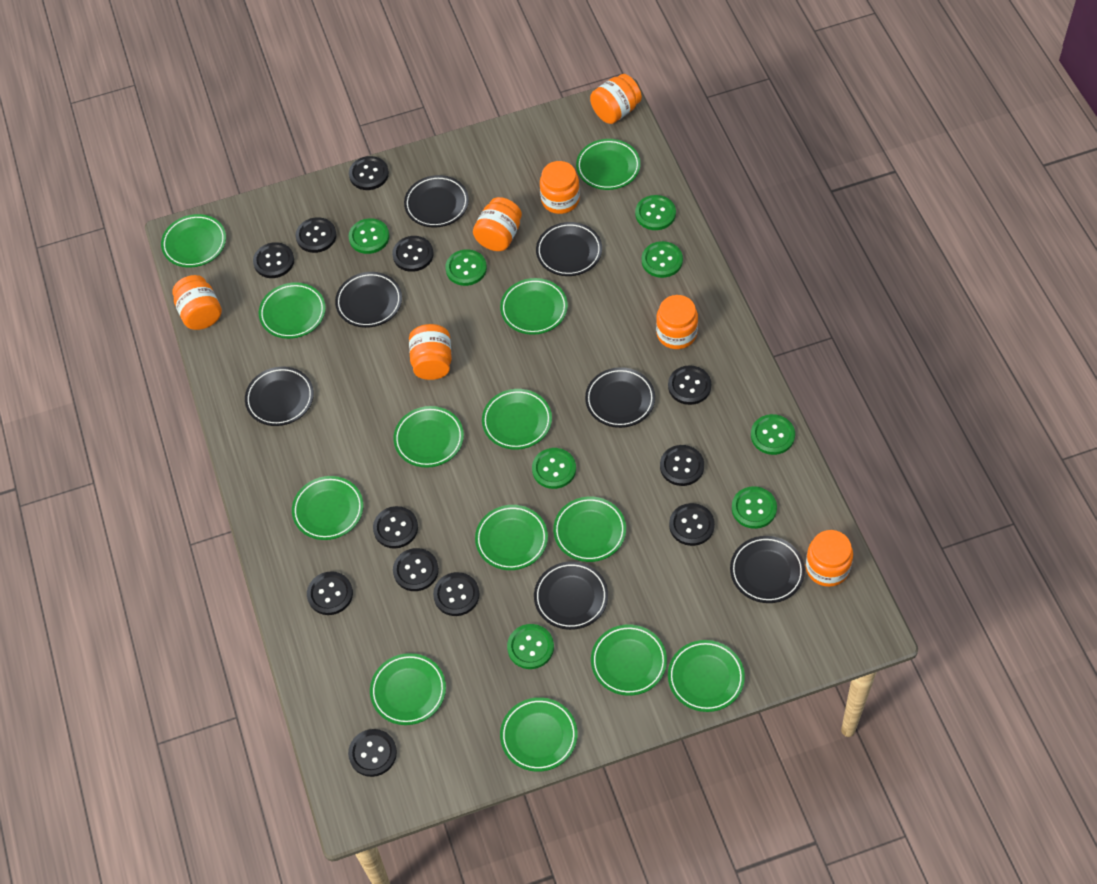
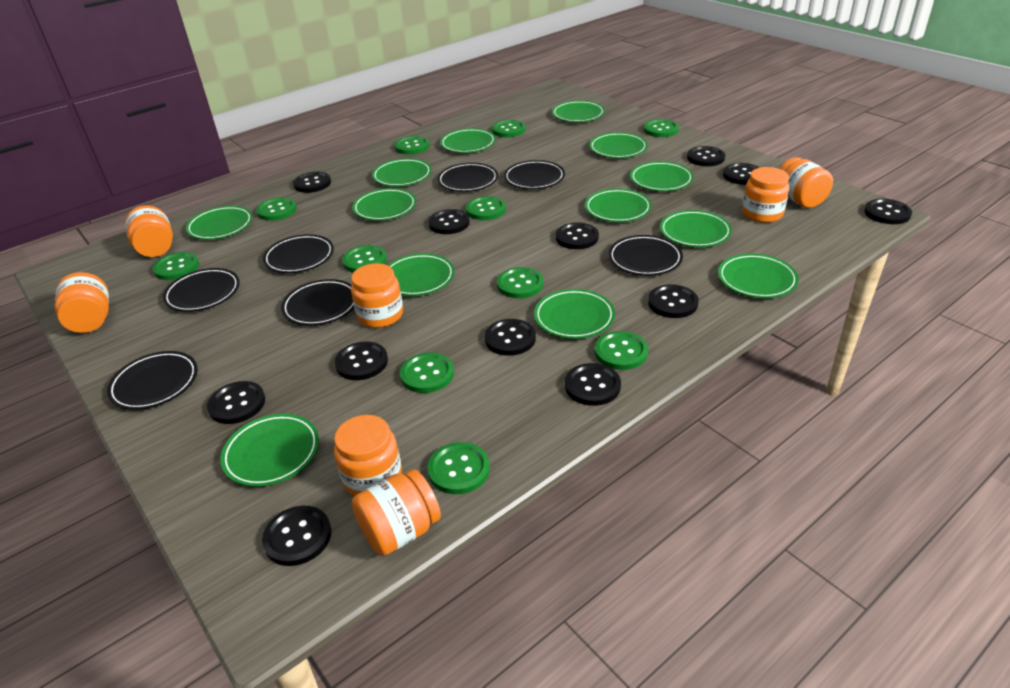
green button: [349,218,389,254] [445,249,487,286] [507,624,554,669] [532,448,576,489] [635,195,676,230] [642,241,683,278] [732,486,777,529] [751,414,795,455] = 8 -> [152,252,199,280] [256,197,297,221] [342,245,387,273] [395,136,429,155] [400,353,454,393] [427,442,490,494] [466,196,506,220] [492,120,525,137] [497,267,543,298] [595,331,648,370] [644,119,679,137] = 11

